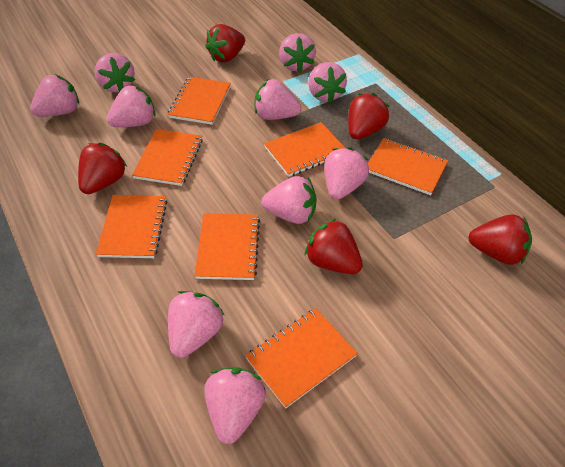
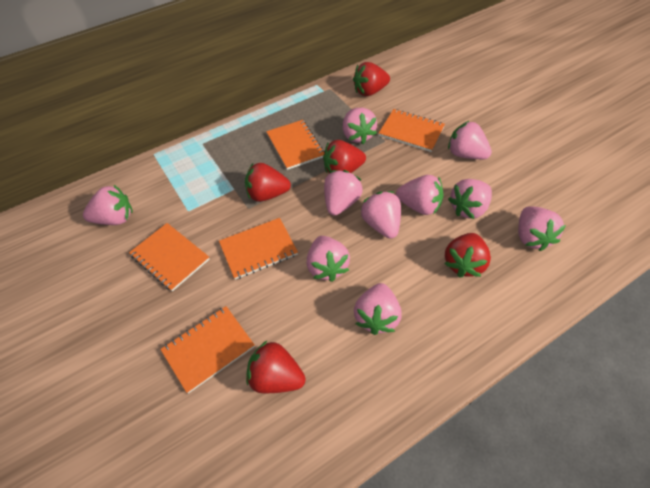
orange notebook: [96,195,167,258] [132,129,203,186] [168,77,231,125] [194,213,260,280] [245,308,358,408] [264,122,345,177] [368,138,448,195] = 7 -> [129,223,210,292] [160,306,255,394] [219,218,298,280] [266,120,325,170] [379,109,445,152] = 5

